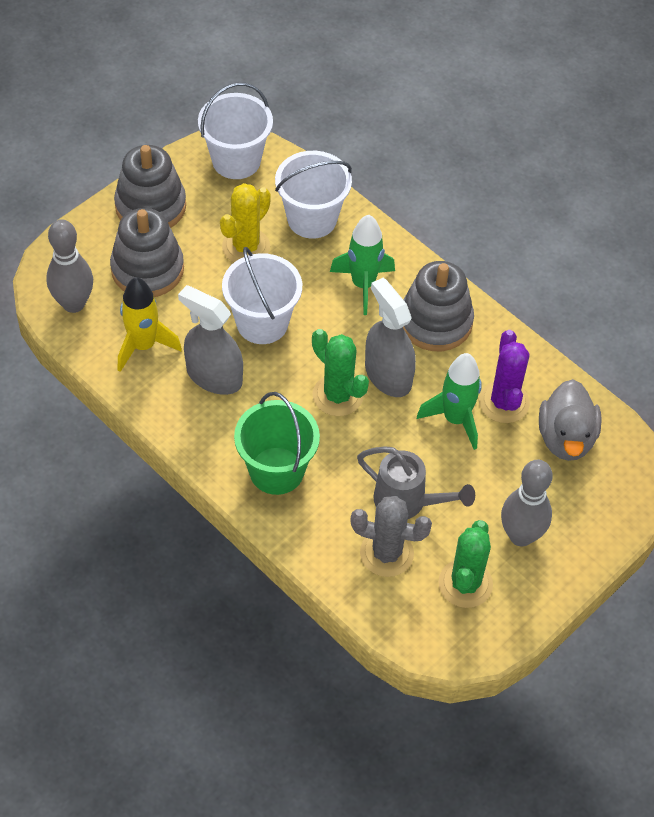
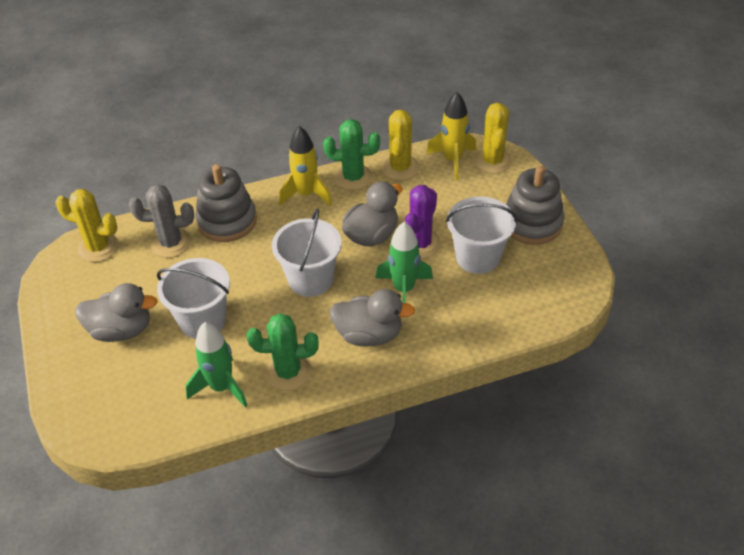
green bucket: [234,392,320,495] = 1 -> none = 0
grey bowling pin: [46,219,93,313] [501,460,553,547] = 2 -> none = 0
grey duck: [539,379,602,461] = 1 -> [75,283,158,342] [330,289,415,346] [342,181,403,247] = 3
grey spray bottle: [178,285,243,395] [365,278,416,397] = 2 -> none = 0
grey stacking toy: [110,208,184,297] [114,145,186,228] [403,261,474,351] = 3 -> [195,164,257,242] [506,166,564,245] = 2
grey watering can: [357,446,475,519] = 1 -> none = 0
yellow cactus: [220,183,271,262] = 1 -> [55,189,119,262] [381,109,419,181] [474,103,512,174] = 3
yellow rocket: [118,277,182,372] = 1 -> [279,126,332,206] [426,92,476,180] = 2

